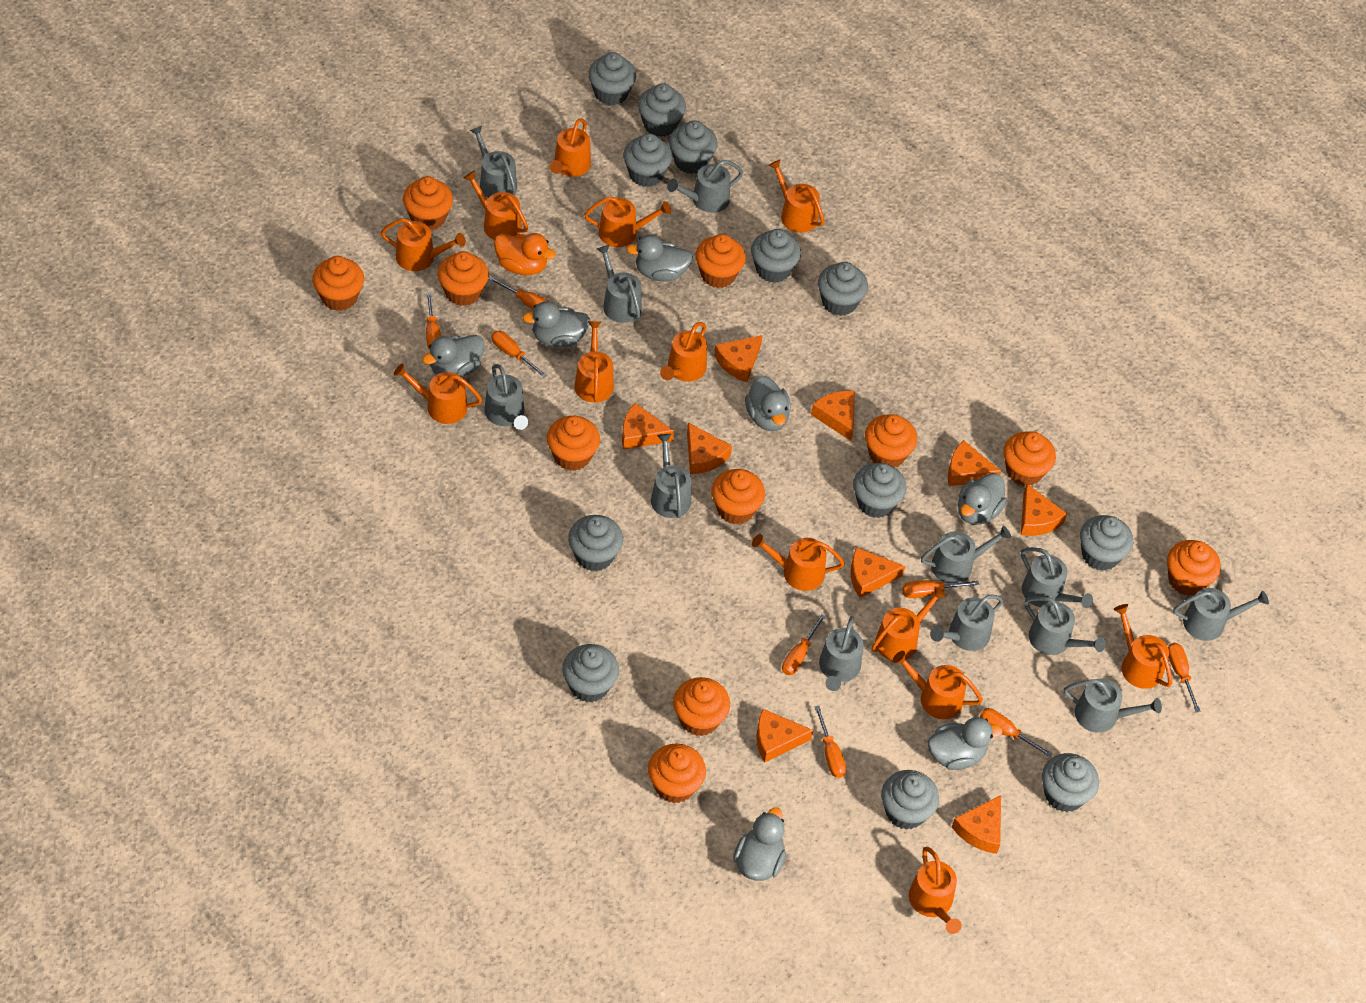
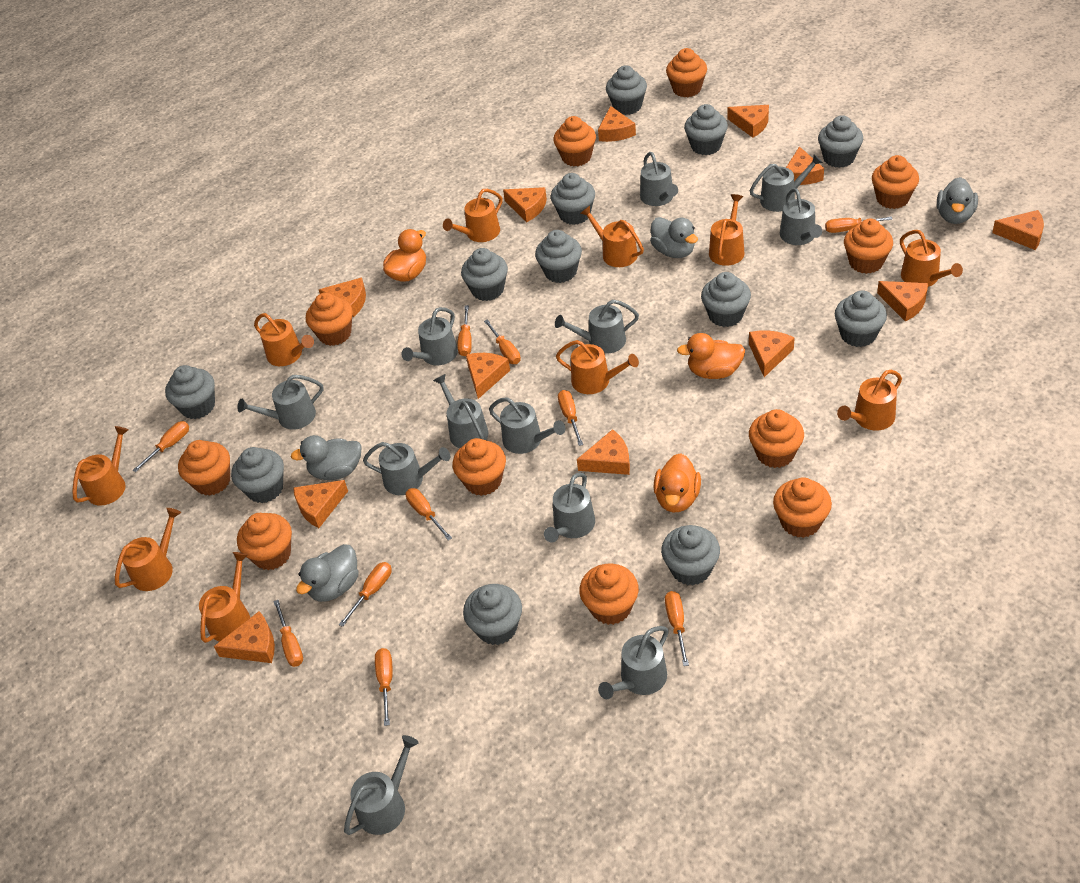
grey duck: [422,335,484,377] [522,301,591,347] [626,235,693,282] [733,807,786,881] [745,375,791,431] [928,717,1002,770] [958,473,1007,525] = 7 -> [291,435,362,480] [296,544,359,602] [650,217,698,258] [937,177,978,224] = 4
orange cheese: [622,403,674,450] [687,423,732,474] [714,335,763,382] [756,709,813,763] [811,391,855,441] [850,547,905,598] [948,440,1001,486] [952,795,1001,854] [1021,484,1067,536] = 9 -> [214,611,275,663] [293,480,348,528] [319,278,366,317] [466,353,510,399] [503,187,547,222] [577,429,630,475] [598,106,636,142] [727,105,769,138] [749,330,795,377] [786,146,824,185] [877,281,928,322] [992,210,1044,250] = 12
orange duck: [494,233,556,275] = 1 -> [383,229,426,282] [653,453,701,513] [677,333,745,379] = 3
orange screwdriver: [426,292,441,350] [488,276,550,310] [491,331,547,378] [782,614,826,675] [815,706,846,778] [902,580,979,598] [980,708,1052,757] [1168,643,1201,712] = 8 -> [133,421,189,472] [273,600,303,667] [339,562,392,627] [375,648,393,726] [406,488,452,541] [457,305,472,356] [484,319,521,364] [558,390,583,446] [665,591,689,666] [825,216,893,233] = 10
orange watering can: [381,218,466,271] [394,364,482,424] [464,171,528,240] [550,119,591,177] [574,321,614,403] [584,196,671,247] [660,322,707,382] [752,534,844,591] [769,159,825,233] [872,587,946,661] [893,651,983,719] [909,847,962,934] [1114,604,1172,689] = 13 -> [72,426,129,506] [115,508,181,591] [199,552,250,643] [254,313,314,366] [443,189,502,242] [556,340,639,394] [580,206,644,267] [709,194,745,266] [837,370,902,430] [900,230,963,287] = 10

